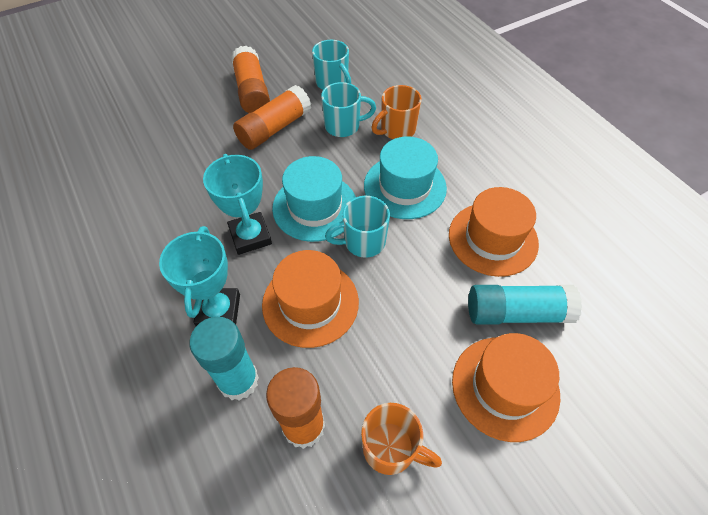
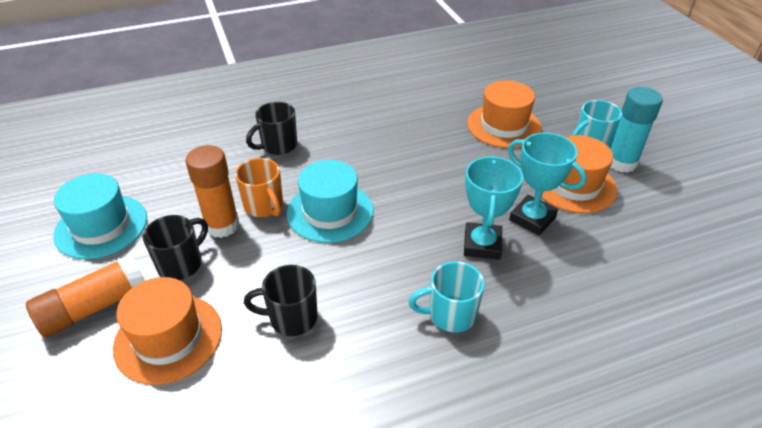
black mug: none = 0 -> [143,215,208,280] [244,265,318,336] [246,102,297,155] = 3
orange glue stick: [231,45,270,113] [233,85,311,150] [266,367,325,449] = 3 -> [26,255,145,338] [186,145,240,238] = 2
orange mug: [361,403,442,475] [372,85,422,139] = 2 -> [235,158,283,217] = 1
turquoise glue stick: [189,317,259,401] [468,285,582,325] = 2 -> [610,87,663,173] = 1
turquoise mug: [312,40,351,90] [321,82,376,137] [325,196,390,258] = 3 -> [408,261,485,332] [572,100,622,148] = 2

